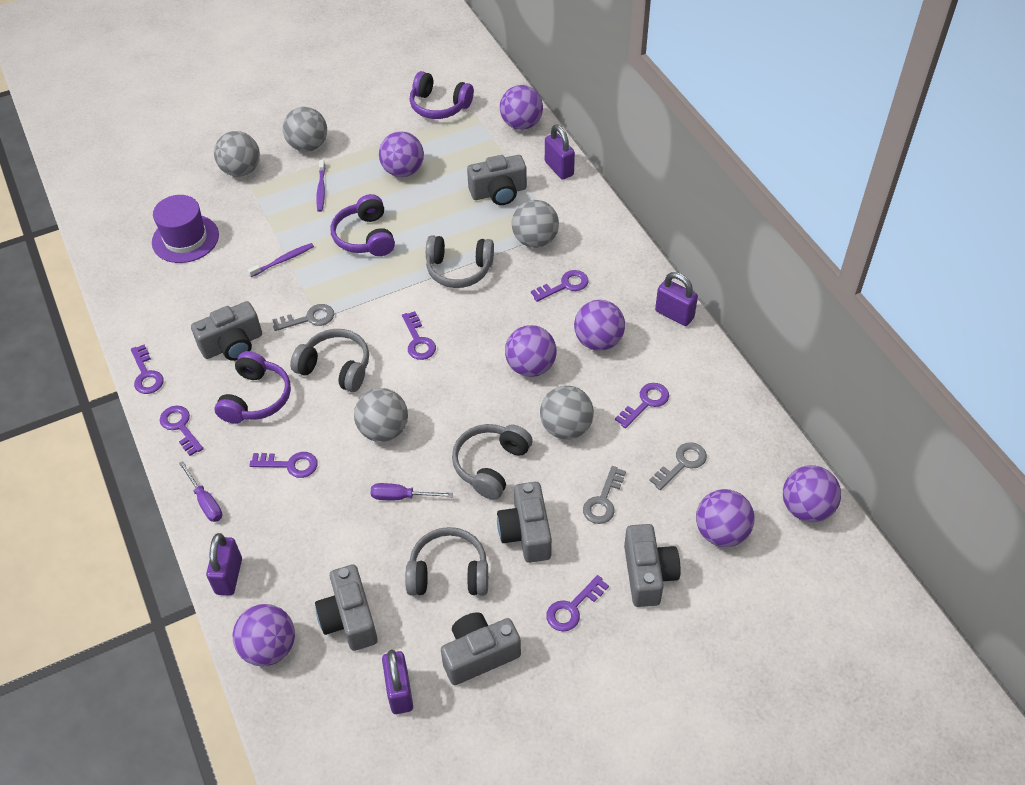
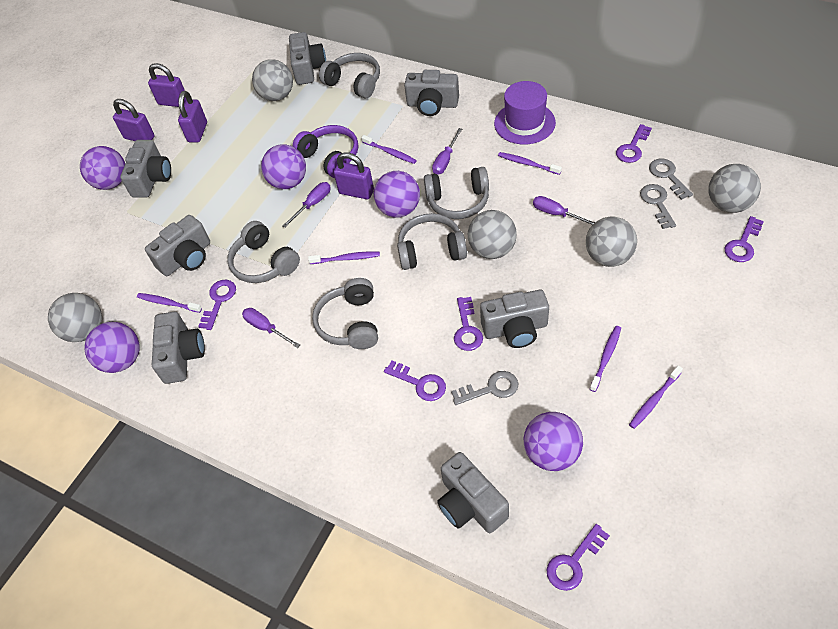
grey camera: [191,301,262,361] [315,565,378,651] [441,612,521,685] [467,155,527,205] [497,482,552,563] [624,524,680,607] = 6 -> [120,140,171,198] [145,215,210,276] [152,312,205,384] [289,32,326,85] [404,70,459,116] [437,452,509,533] [480,290,549,348] = 7
grey headphones: [290,329,369,392] [405,527,488,596] [426,235,494,288] [452,424,533,500] = 4 -> [227,221,300,283] [312,278,378,349] [319,53,380,98] [397,213,467,270] [424,167,489,219] = 5
purple ball: [233,604,295,666] [379,131,424,177] [500,85,543,130] [505,325,557,377] [574,300,625,351] [696,489,754,547] [783,465,841,522] = 7 -> [80,146,125,190] [84,322,140,373] [261,144,306,189] [374,171,420,218] [524,412,583,471] = 5
purple headphones: [214,351,291,424] [330,194,395,256] [410,71,474,119] = 3 -> [293,125,358,178] = 1
purple key: [131,345,163,394] [160,406,203,456] [249,452,318,478] [402,311,436,360] [531,270,589,302] [546,575,609,631] [615,383,669,428] = 7 -> [198,280,236,330] [384,360,446,401] [454,297,483,351] [547,524,610,591] [616,124,652,163] [725,216,764,262] = 6
purple screwdriver: [179,461,222,522] [371,483,453,500] = 2 -> [242,308,300,348] [282,182,331,228] [432,128,462,175] [533,196,595,225] = 4
purple toothbrush: [248,243,314,277] [317,160,325,212] = 2 -> [137,293,202,313] [308,251,380,264] [361,135,417,164] [498,152,562,175] [590,326,621,392] [629,365,683,429] = 6

